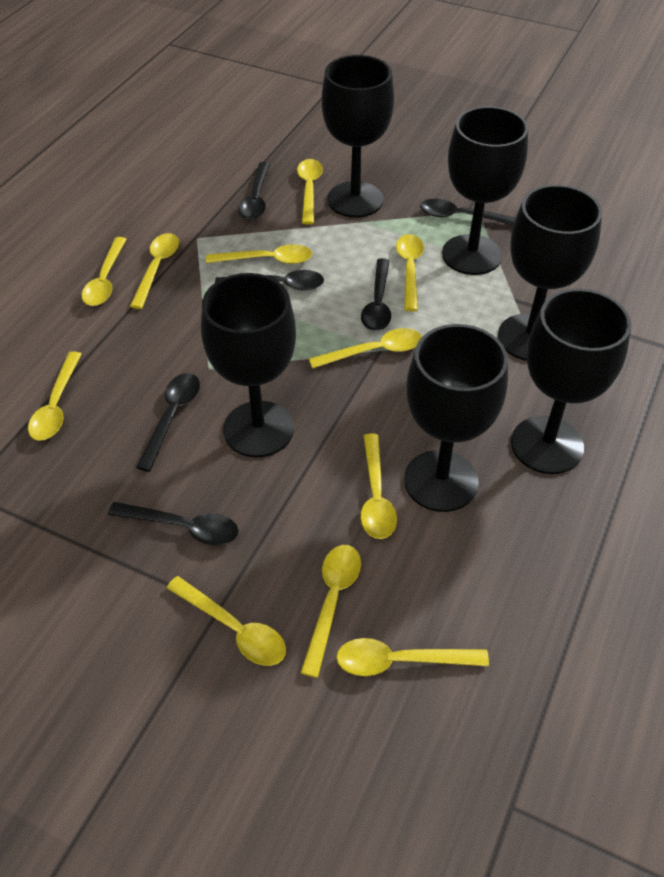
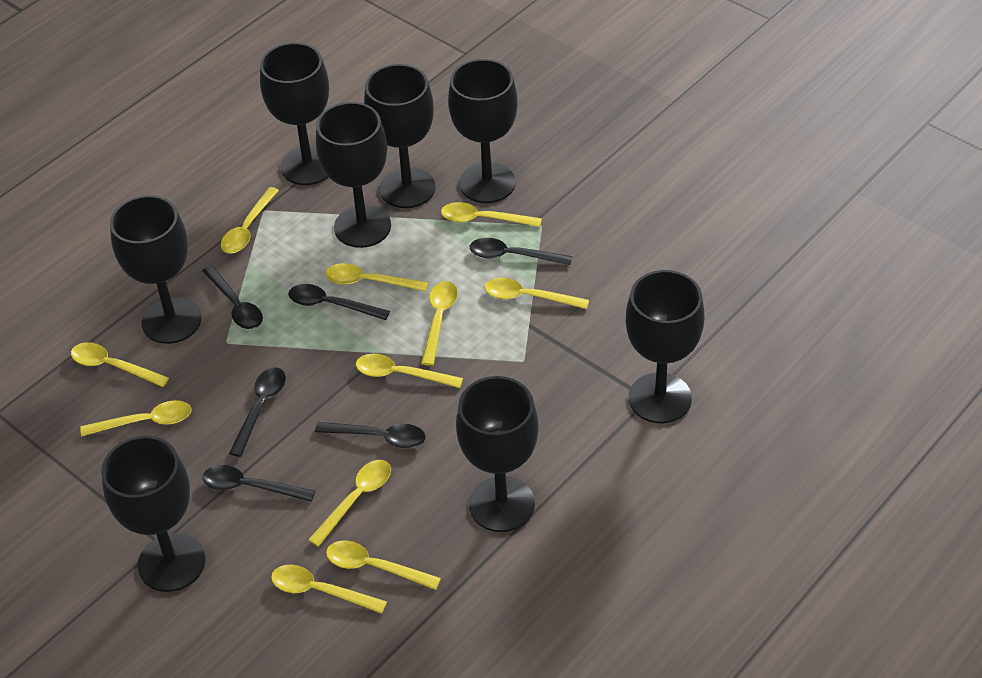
black goblet: [201,273,296,457] [322,55,394,217] [404,324,508,512] [442,106,528,275] [498,185,602,361] [511,289,631,474] = 6 -> [101,436,205,592] [110,195,202,344] [260,43,329,185] [316,102,391,248] [364,64,436,208] [448,59,518,203] [456,376,539,532] [626,270,704,423] = 8

